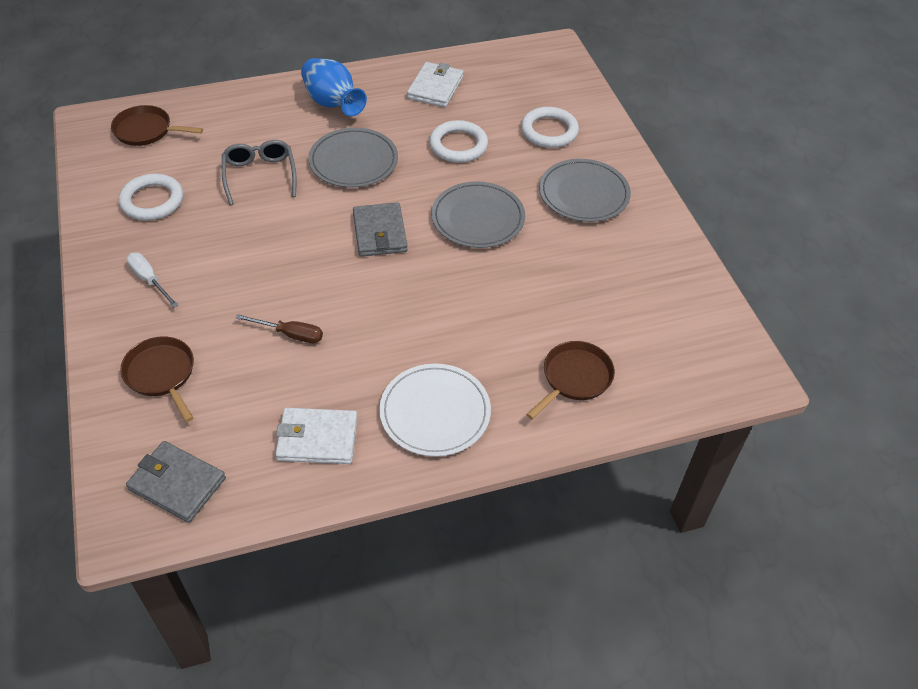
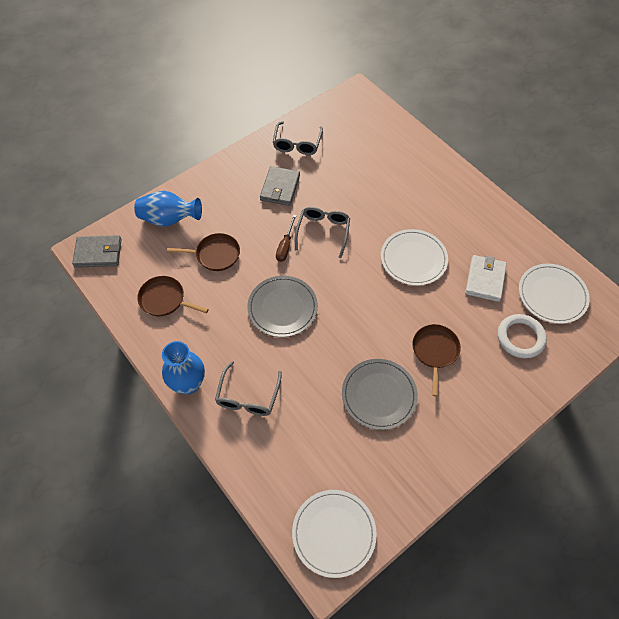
blue vase: [301,58,367,116] = 1 -> [134,191,202,227] [162,341,205,394] = 2
grey glasses: [222,140,297,205] = 1 -> [215,361,282,416] [273,121,323,155] [295,207,350,258] = 3
grey plate: [308,128,398,188] [431,181,525,248] [539,159,631,222] = 3 -> [247,276,318,337] [342,359,418,430] = 2
white plate: [379,363,491,457] = 1 -> [292,490,377,578] [381,229,448,286] [519,264,590,324] = 3
white ring: [119,174,183,220] [429,120,488,163] [521,107,579,148] = 3 -> [498,314,547,358] = 1
white screwdriver: [127,252,178,307] = 1 -> none = 0
white wallet: [275,408,358,464] [407,62,463,107] = 2 -> [465,255,507,302] = 1

